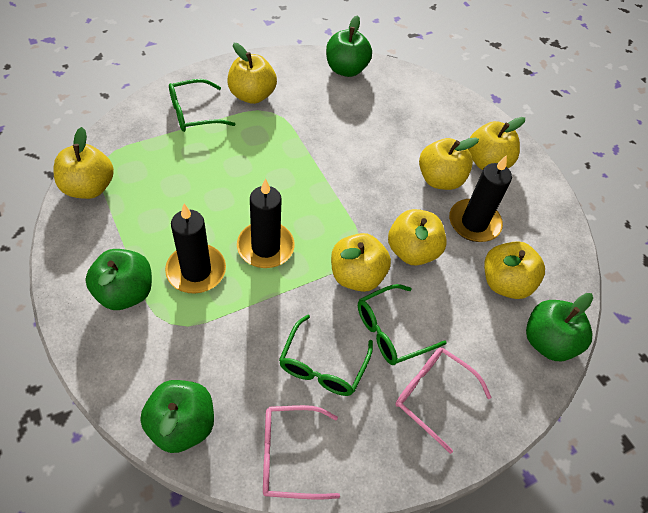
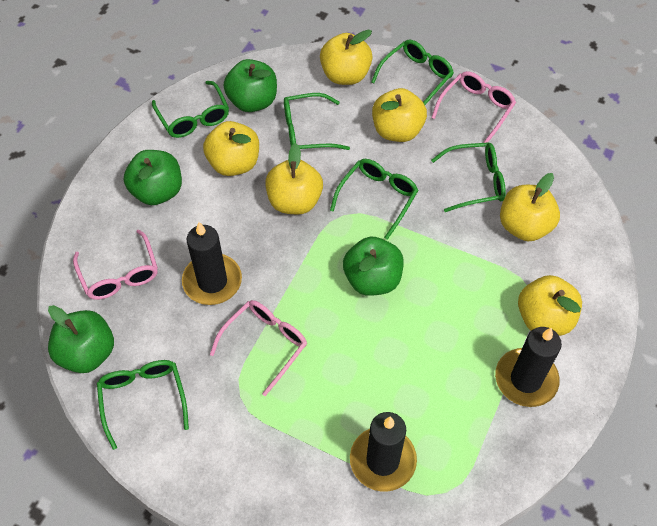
green glasses: [169,79,235,132] [279,315,373,396] [358,284,447,365] = 3 -> [97,360,189,450] [152,81,229,138] [284,93,350,150] [330,159,419,240] [371,40,454,105] [431,142,506,212] = 6
pink glasses: [263,405,340,499] [395,347,492,454] = 2 -> [73,229,158,300] [210,300,307,396] [431,71,516,143] = 3
yellow apple: [53,127,114,199] [227,43,277,104] [331,233,391,292] [388,209,447,266] [419,137,479,190] [468,117,525,170] [484,241,545,299] = 7 -> [203,121,259,176] [265,143,323,214] [320,30,372,85] [372,88,427,142] [500,173,560,241] [518,275,582,336] = 6

